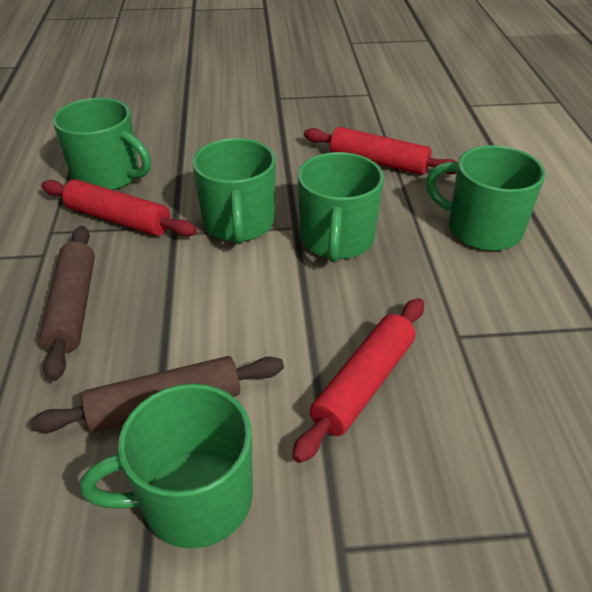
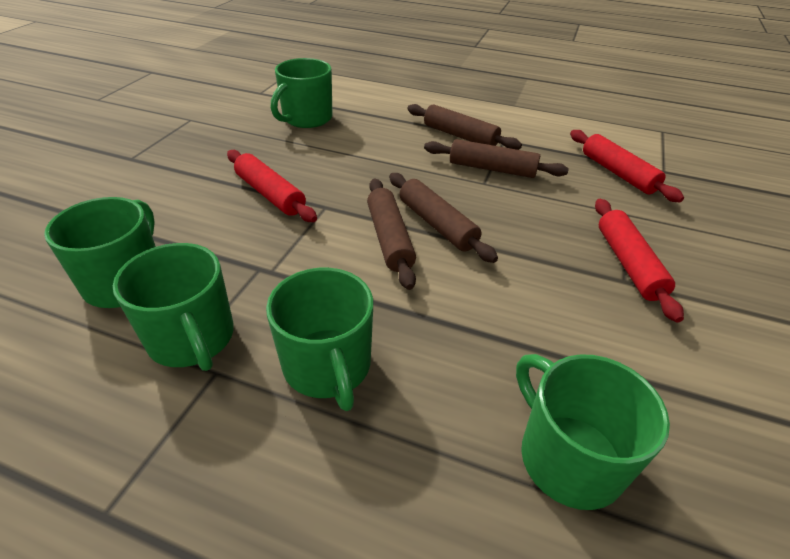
brown rolling pin: [30,356,284,433] [39,226,95,381] = 2 -> [367,179,416,290] [389,173,498,263] [407,104,522,150] [424,139,569,178] = 4

